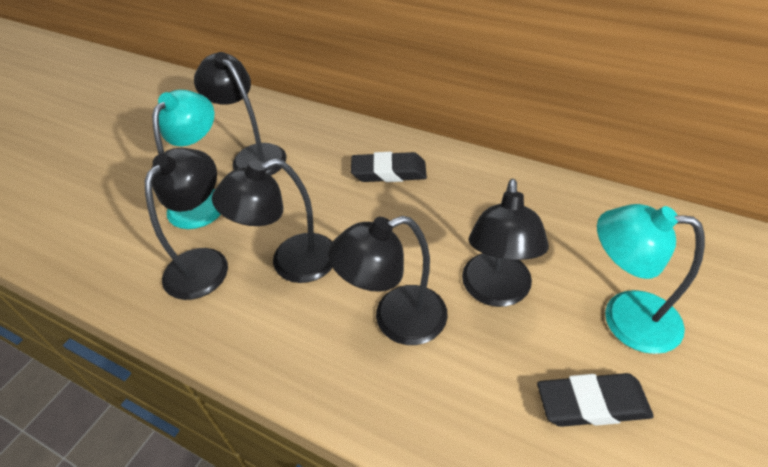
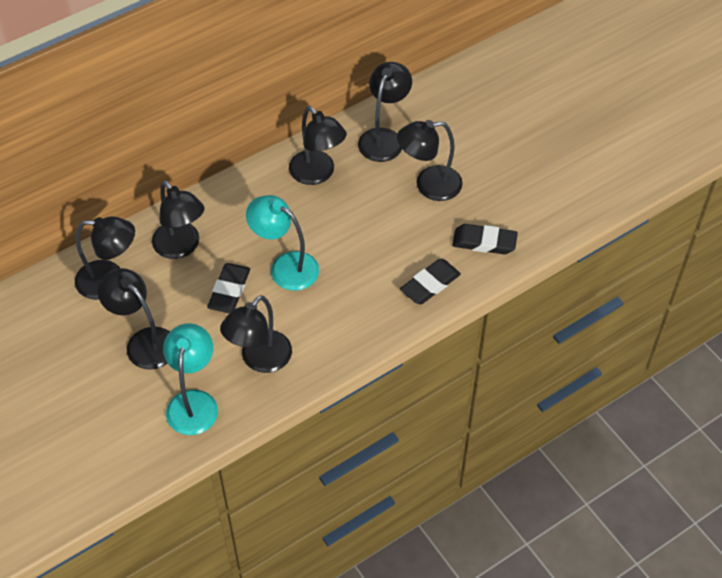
black eraser: [351,152,427,182] [537,373,654,427] = 2 -> [207,263,250,313] [400,259,461,304] [452,224,518,254] = 3
black lamp: [145,148,228,300] [194,52,286,175] [212,158,333,283] [328,216,448,345] [462,179,549,307] = 5 -> [75,216,135,300] [98,268,170,370] [152,180,205,259] [220,295,292,373] [289,106,347,185] [358,62,412,162] [397,120,463,201] = 7

